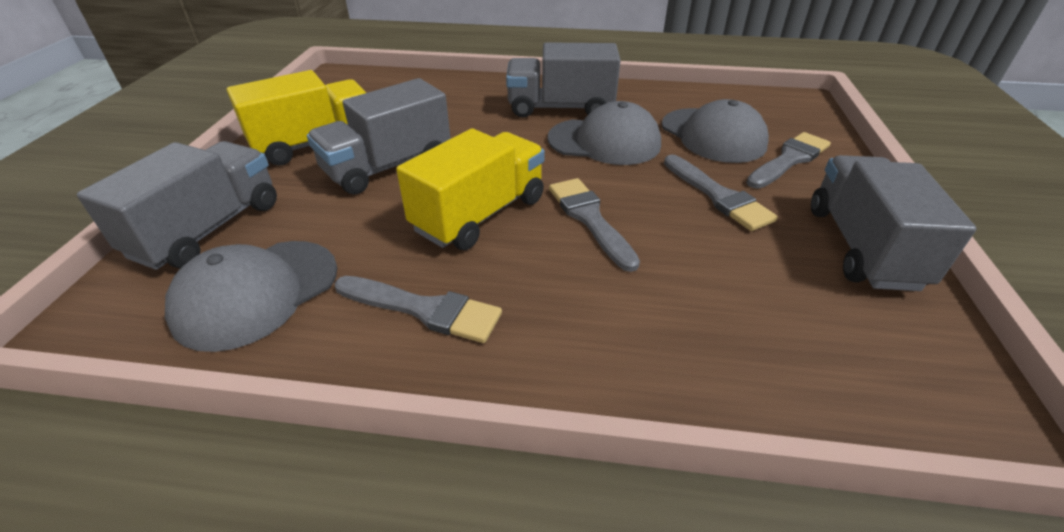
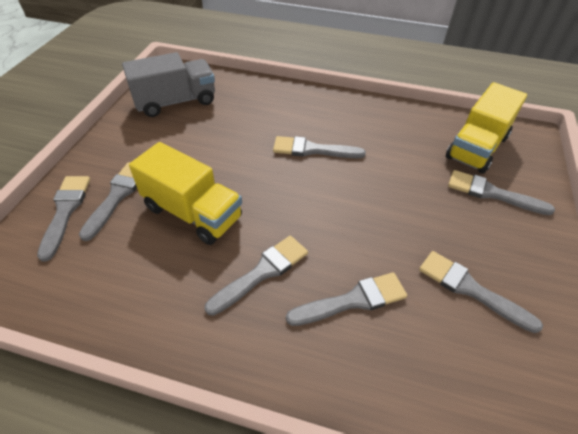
grey brush: [335,276,502,343] [549,178,640,272] [664,154,778,231] [746,132,831,189] = 4 -> [37,176,90,261] [79,162,137,241] [204,236,308,316] [273,136,366,158] [286,272,407,326] [419,251,543,333] [448,170,555,215] = 7
grey cap: [165,241,337,352] [548,101,661,165] [662,99,769,163] = 3 -> none = 0
grey truck: [77,141,277,270] [307,78,451,195] [506,42,621,118] [811,155,977,291] = 4 -> [122,52,215,117] = 1

